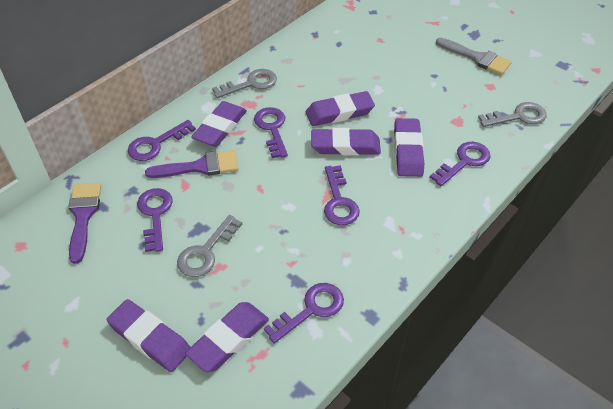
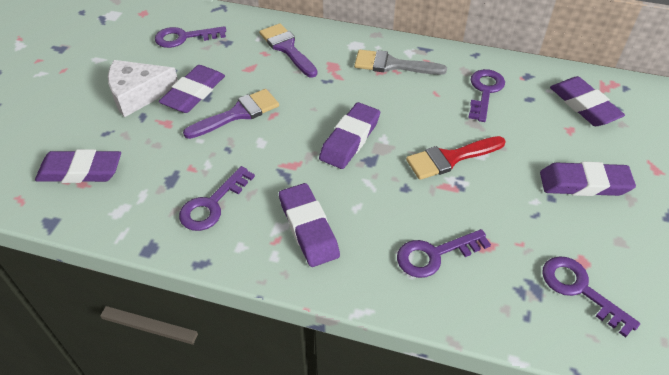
grey key: [177,215,242,277] [212,69,277,98] [478,102,546,127] = 3 -> none = 0
purple key: [128,120,196,161] [137,188,173,252] [254,107,288,158] [264,283,344,344] [324,165,360,225] [430,142,490,186] = 6 -> [155,26,226,48] [179,166,255,231] [397,229,491,278] [468,69,505,122] [542,256,640,338] = 5
red brush: none = 0 -> [406,136,506,180] = 1
white cheese: none = 0 -> [108,60,178,117] = 1

